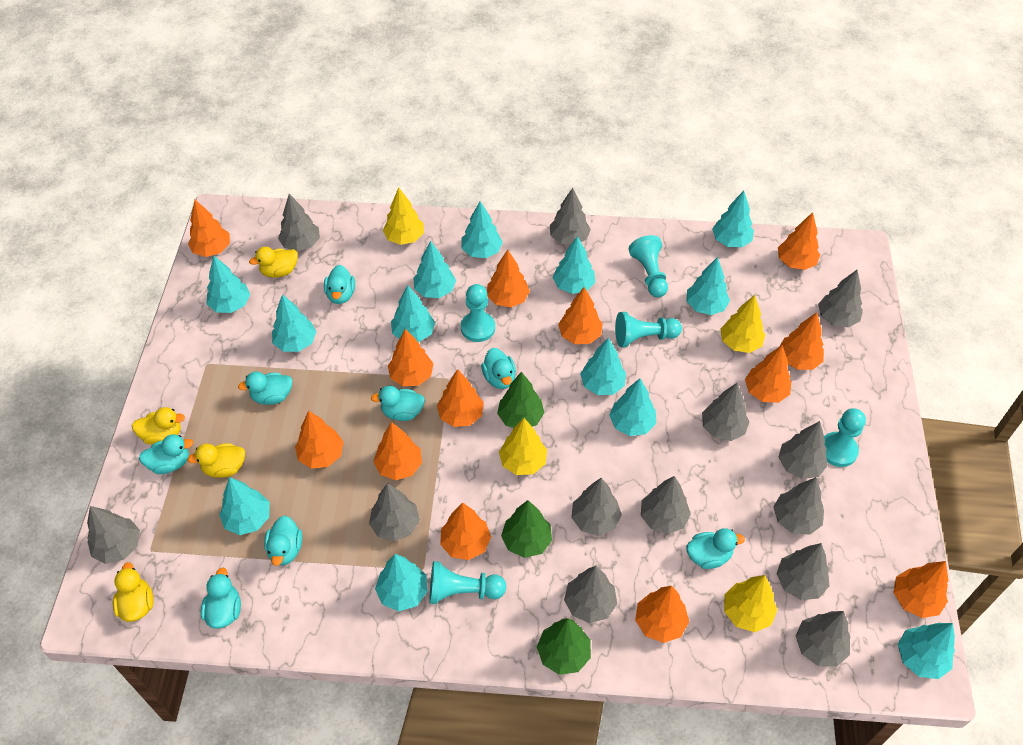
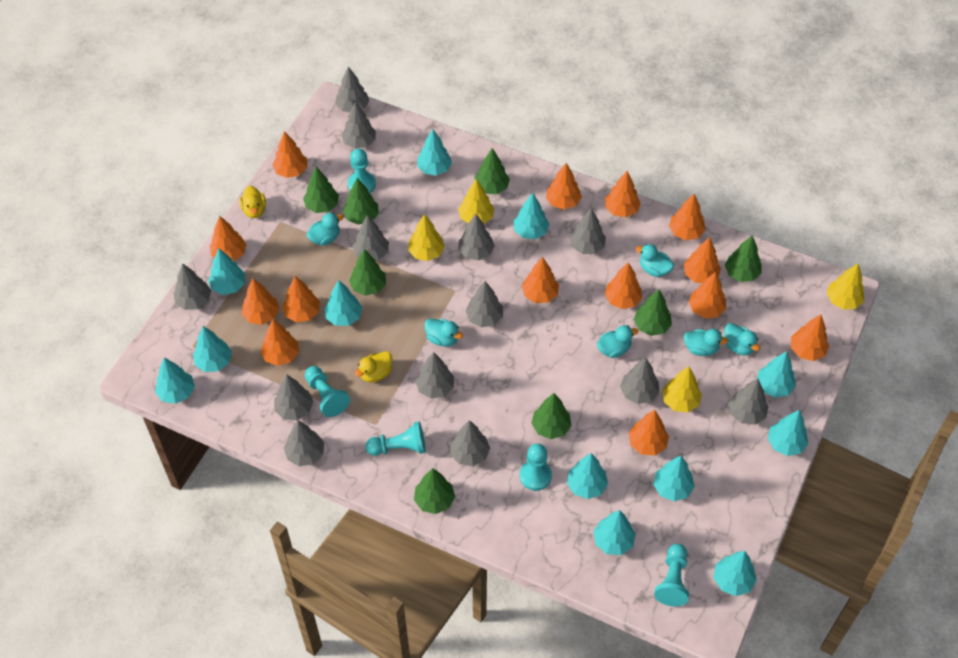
green tree: [497,372,544,428] [501,500,552,558] [537,618,591,675] = 3 -> [303,167,339,213] [343,178,379,225] [349,249,386,296] [414,468,455,514] [474,148,510,194] [531,393,571,439] [634,289,672,336] [725,235,762,282] = 8
orange tree: [188,200,230,257] [295,411,344,469] [373,422,422,480] [388,329,434,386] [437,369,484,427] [440,502,491,560] [487,250,530,308] [558,287,603,344] [635,586,689,643] [745,345,791,403] [778,212,820,270] [779,313,824,370] [893,561,948,618] = 13 -> [210,216,247,262] [242,278,280,325] [260,319,299,366] [272,131,307,178] [282,276,320,322] [522,257,559,303] [546,163,582,210] [604,262,642,309] [605,171,641,217] [629,410,669,456] [669,194,706,240] [684,237,721,283] [689,272,726,319] [791,315,829,361] = 14
turquoise duck: [139,434,193,474] [201,568,241,629] [238,372,292,405] [264,515,302,566] [324,265,355,304] [371,386,425,421] [481,348,516,389] [686,528,745,569] = 8 -> [306,213,344,246] [424,318,463,347] [597,325,638,358] [636,244,674,277] [684,329,728,356] [724,323,760,355] = 6
turquoise tree: [207,256,250,313] [219,477,270,535] [272,294,317,352] [375,554,428,611] [391,285,435,342] [414,241,456,298] [462,201,503,258] [553,236,595,294] [580,337,626,395] [609,378,656,436] [686,257,730,315] [712,191,754,247] [898,623,955,679] = 13 -> [155,357,195,404] [193,326,232,372] [208,248,245,295] [324,280,362,326] [417,129,452,176] [513,193,549,239] [567,453,608,499] [593,510,636,555] [653,456,695,501] [713,551,757,596] [757,351,796,398] [768,410,808,456] = 12
yellow duck: [113,562,154,622] [132,407,185,445] [187,443,245,478] [249,247,298,278] = 4 -> [240,186,266,218] [355,351,392,382] = 2

